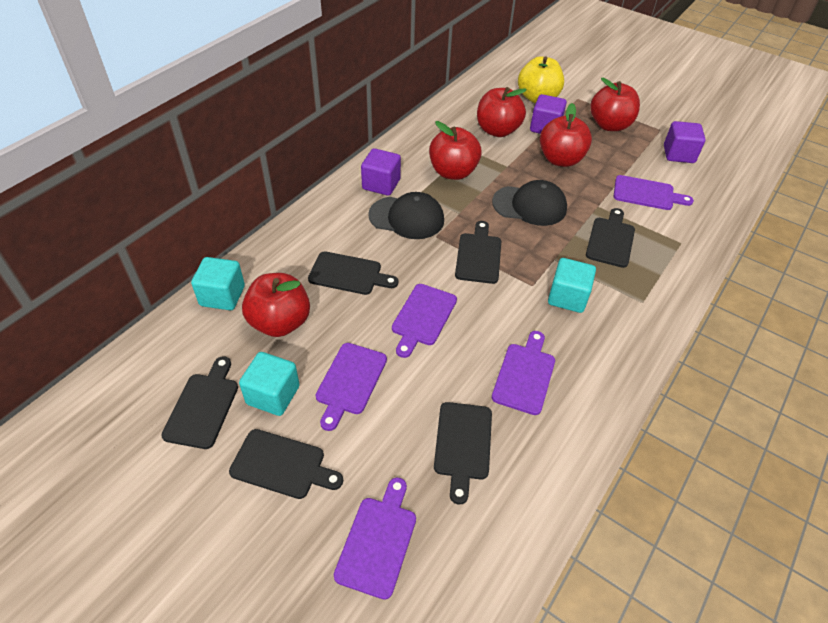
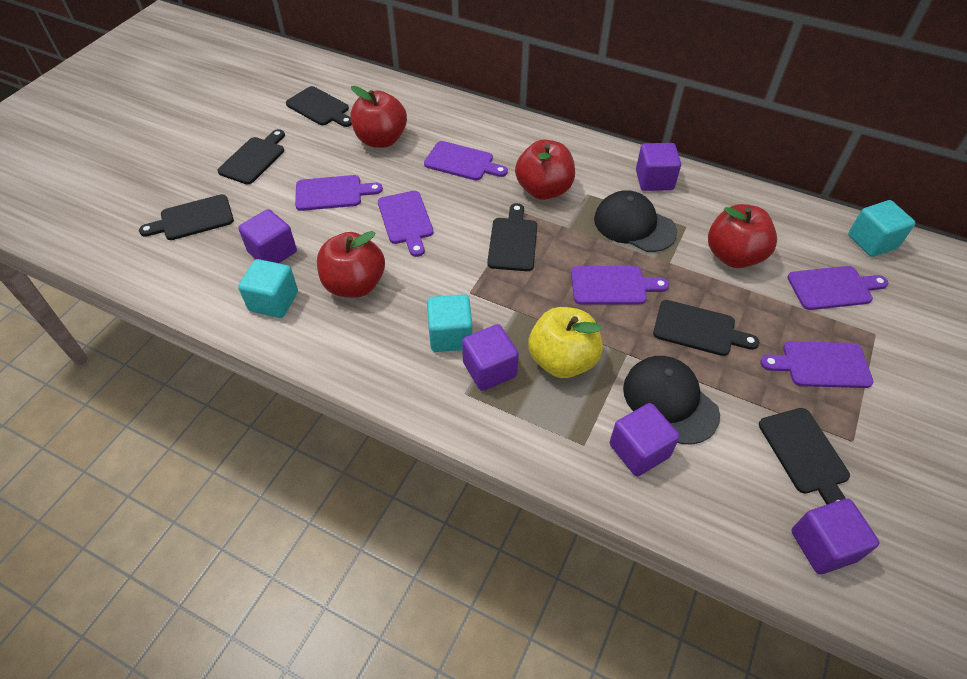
purple cube: [361,148,401,196] [530,94,567,134] [664,121,705,163] = 3 -> [238,209,297,263] [462,324,519,391] [610,403,680,476] [636,143,681,191] [791,499,880,574] = 5
purple cutting board: [316,343,387,431] [334,477,416,600] [392,284,457,358] [492,331,555,415] [614,175,694,210] = 5 -> [295,175,383,211] [378,191,434,257] [424,141,508,180] [571,266,669,305] [760,341,874,388] [787,266,888,310] = 6
red apple: [242,273,310,337] [429,121,482,180] [477,87,527,137] [540,103,592,167] [591,78,640,131] = 5 -> [317,231,385,298] [351,86,407,148] [515,139,575,200] [708,204,777,268] = 4

